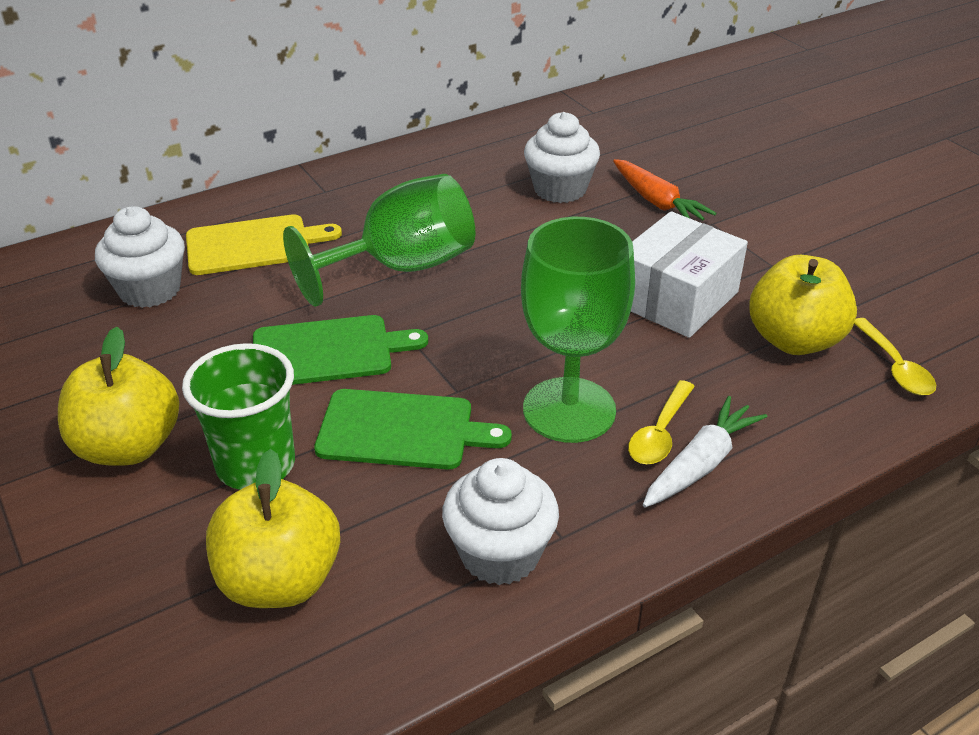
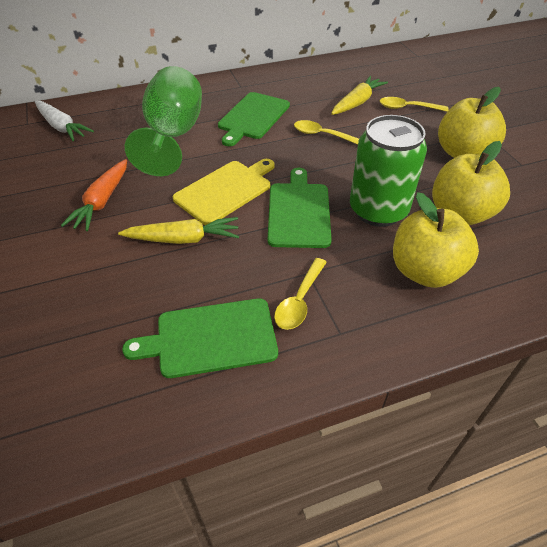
green can: none = 0 -> [350,115,427,227] = 1
green cup: [182,343,295,490] = 1 -> none = 0
green cutting board: [253,315,428,385] [314,389,512,469] = 2 -> [122,298,278,378] [218,92,290,146] [268,168,332,248] = 3
green goblet: [283,174,476,307] [521,217,635,443] = 2 -> [125,66,202,176] = 1
white box: [631,211,748,338] = 1 -> none = 0
white cupcake: [95,206,185,308] [442,458,559,585] [524,112,600,203] = 3 -> none = 0
yellow carrot: none = 0 -> [118,217,239,244] [331,76,388,115] = 2
yellow spoon: [628,380,695,464] [854,318,936,395] = 2 -> [274,258,327,330] [294,120,359,145] [380,97,449,112] = 3

